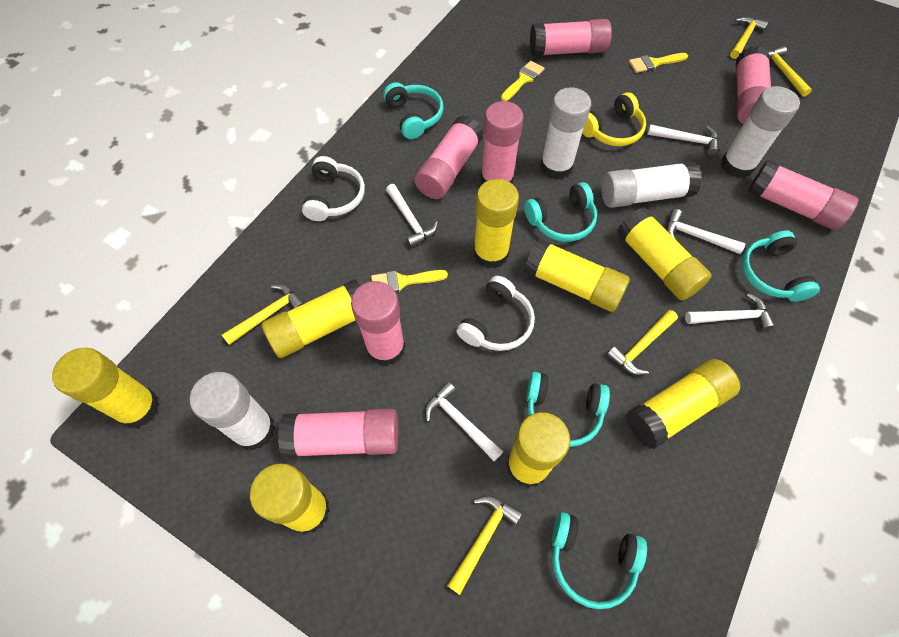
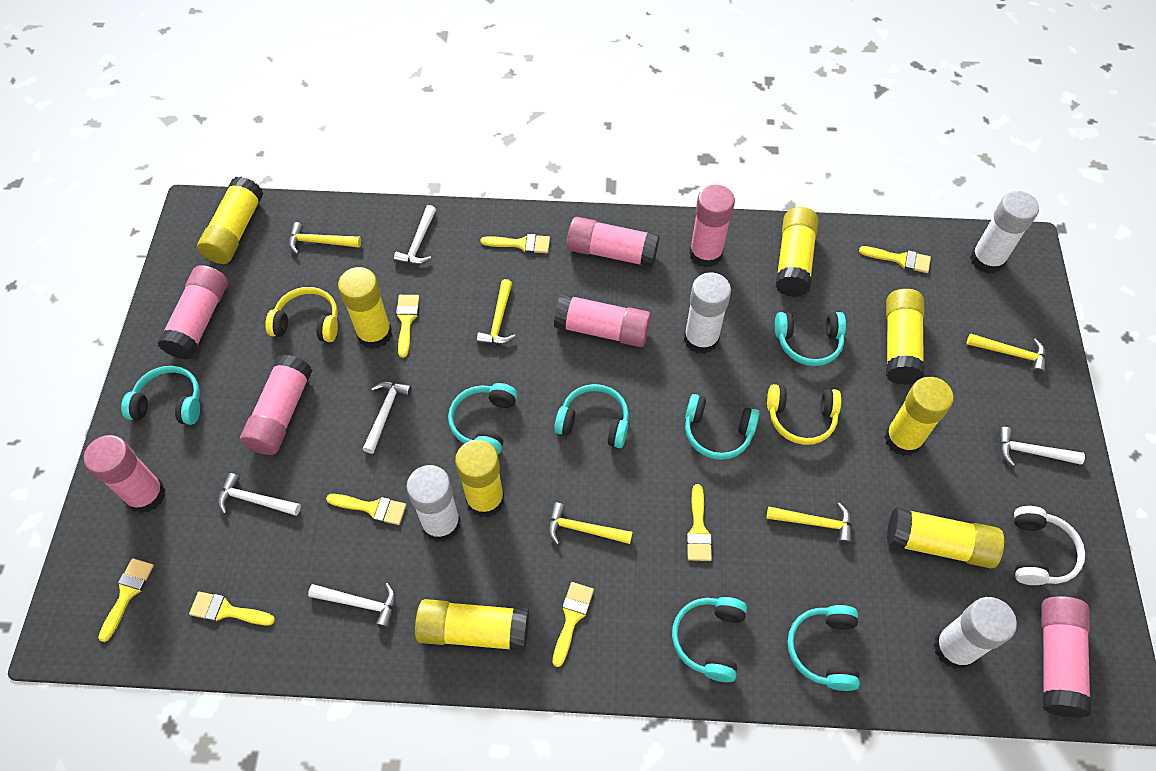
turquoise headphones: [383,82,443,139] [524,182,597,242] [526,372,610,447] [552,512,647,609] [742,230,820,302] = 5 -> [121,366,200,425] [448,383,518,454] [554,384,629,448] [672,597,747,682] [685,394,759,460] [775,312,846,366] [787,605,860,691] = 7
white headphones: [302,156,365,221] [457,276,535,351] = 2 -> [1014,506,1085,585] = 1
yellow brush: [371,270,448,292] [501,61,545,101] [629,53,688,73] = 3 -> [98,558,154,642] [189,592,275,626] [326,494,406,525] [396,295,419,358] [480,234,550,253] [553,582,594,667] [687,484,712,561] [859,246,931,273] = 8
yellow headphones: [582,92,646,146] = 1 -> [265,287,338,342] [767,384,841,445] = 2

